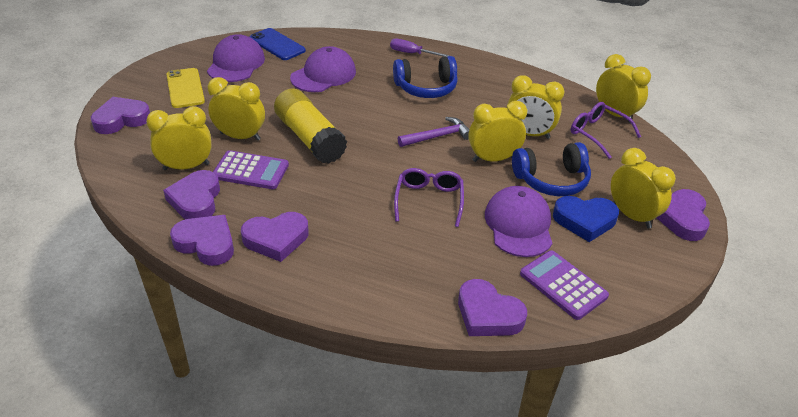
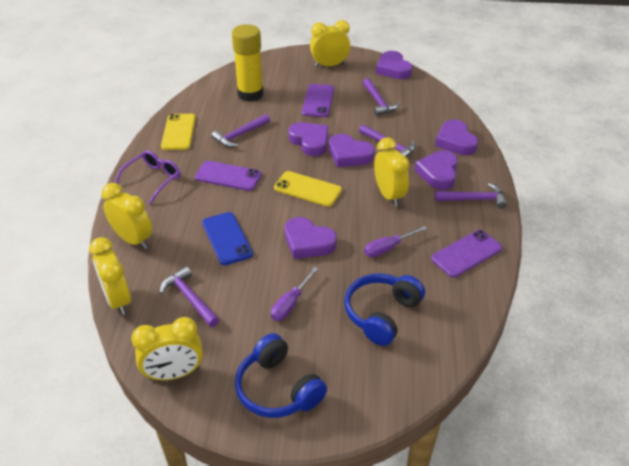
blue heart: [553,196,619,242] = 1 -> none = 0
purple calculator: [213,150,289,189] [520,250,609,320] = 2 -> none = 0
purple cap: [207,34,265,82] [290,46,356,92] [485,186,553,257] = 3 -> none = 0
purple glasses: [394,168,464,227] [571,102,641,159] = 2 -> [115,150,181,204] = 1
purple hammer: [397,117,469,147] = 1 -> [159,266,219,327] [211,114,270,147] [359,125,416,157] [363,78,400,116] [435,183,507,209] = 5
purple phone: none = 0 -> [195,161,262,191] [302,84,334,117] [431,230,502,278] = 3
purple screwdriver: [390,38,450,57] = 1 -> [271,267,318,321] [364,226,427,257] = 2
yellow clock: [146,106,212,170] [208,77,265,141] [468,101,527,162] [506,75,564,139] [596,54,651,123] [611,148,676,228] = 6 -> [89,237,131,315] [102,183,152,249] [131,317,203,380] [310,20,350,67] [374,138,409,207] = 5
yellow phone: [166,68,205,108] = 1 -> [161,113,196,150] [274,171,342,207] = 2

